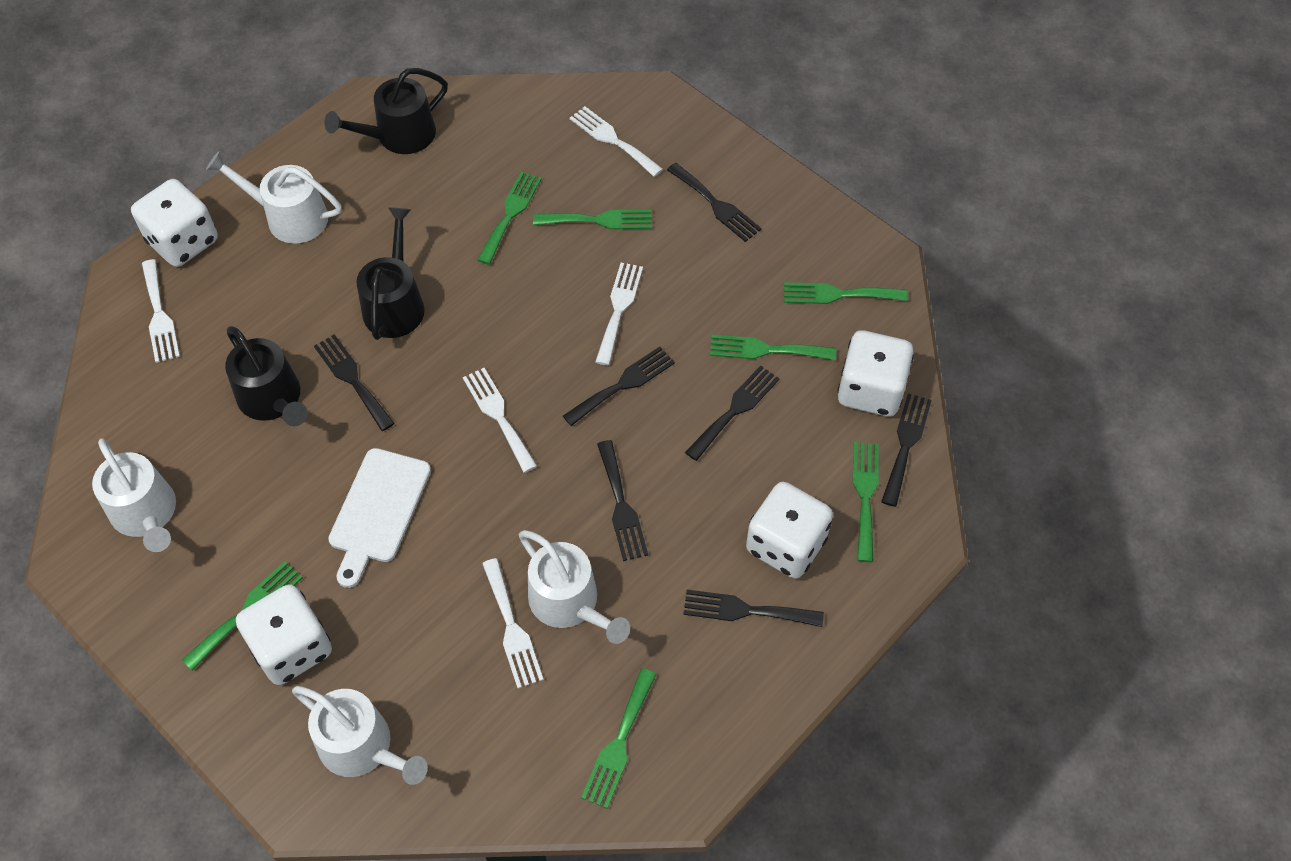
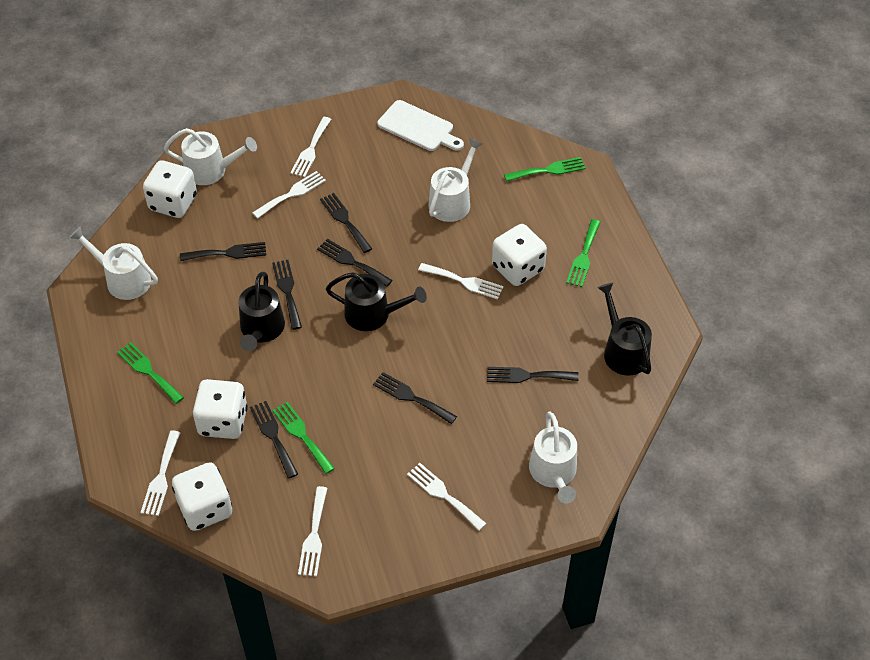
green fork: [182,561,303,671] [477,172,542,265] [533,209,652,230] [581,668,657,809] [710,335,836,360] [784,282,907,304] [853,442,879,562] = 7 -> [117,342,184,404] [272,402,335,474] [504,157,586,182] [566,219,601,287] = 4
white fork: [142,259,180,363] [463,368,537,473] [482,558,544,689] [570,106,663,177] [595,263,643,365] = 5 -> [140,431,180,516] [252,171,326,219] [290,117,331,177] [298,486,327,577] [407,463,487,531] [418,263,503,299] = 6

